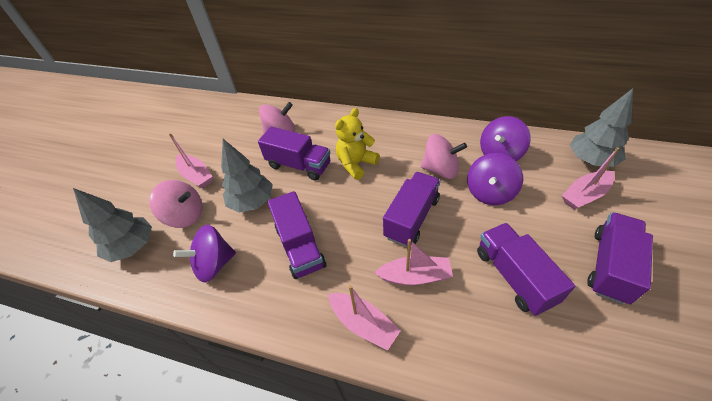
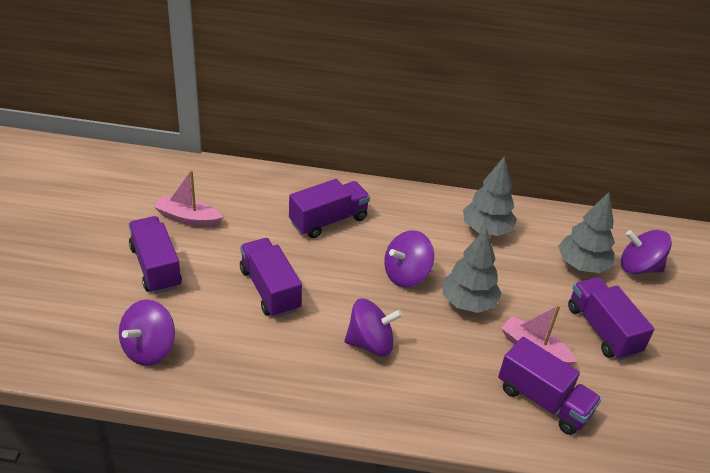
pink boat: [169,133,213,189] [328,285,401,350] [374,239,453,285] [562,147,619,210] = 4 -> [154,170,223,227] [501,305,577,365] = 2
pink spinning top: [149,180,203,228] [259,102,296,134] [421,134,467,179] = 3 -> none = 0
purple spinning top: [173,225,236,283] [467,153,523,205] [480,116,531,161] = 3 -> [119,300,175,366] [345,298,402,357] [384,230,434,287] [621,230,672,274] = 4
yellow teddy bear: [335,108,380,180] = 1 -> none = 0

